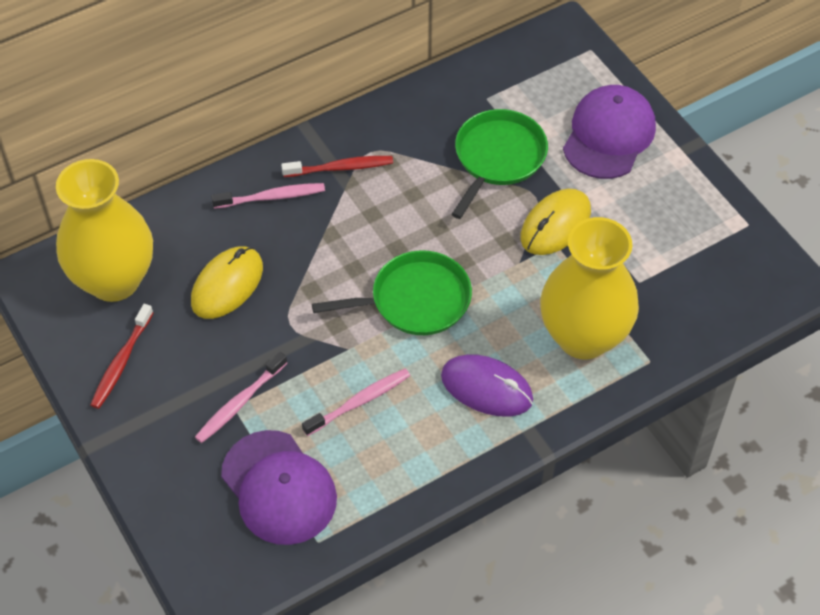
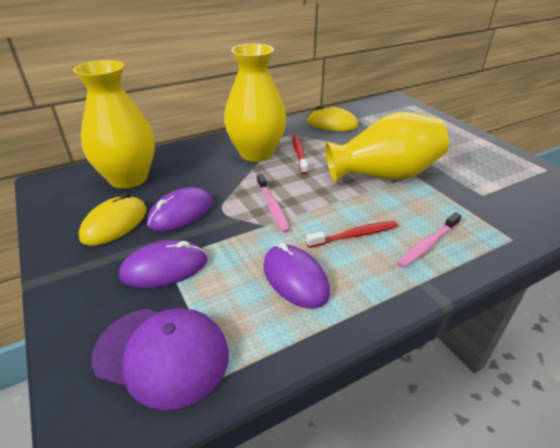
green pan: [312,250,472,335] [452,109,548,219] = 2 -> none = 0
pink toothbrush: [195,352,287,443] [211,183,325,209] [302,369,410,436] = 3 -> [257,174,290,233] [397,212,461,268] = 2
purple cap: [221,430,337,545] [563,85,656,179] = 2 -> [92,308,229,410] = 1
purple mouse: [441,354,533,417] = 1 -> [119,240,207,288] [147,187,213,231] [263,243,330,308] = 3
yellow vase: [56,159,153,302] [540,217,639,359] = 2 -> [73,60,155,189] [224,44,287,162] [325,112,449,183] = 3

